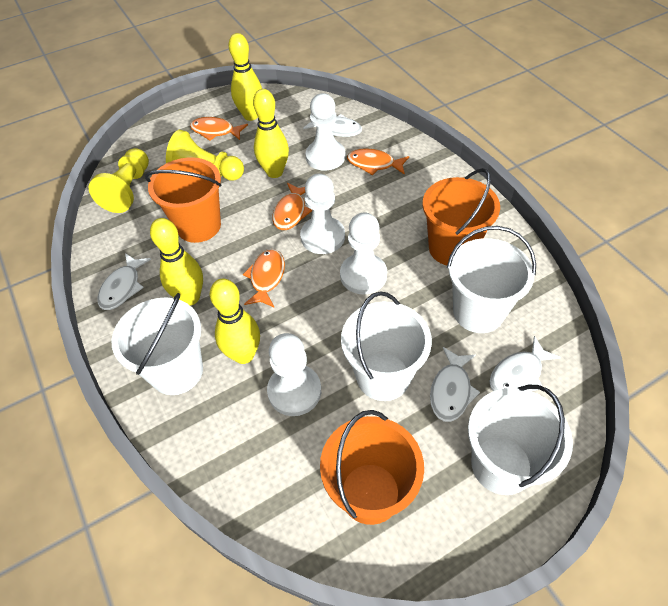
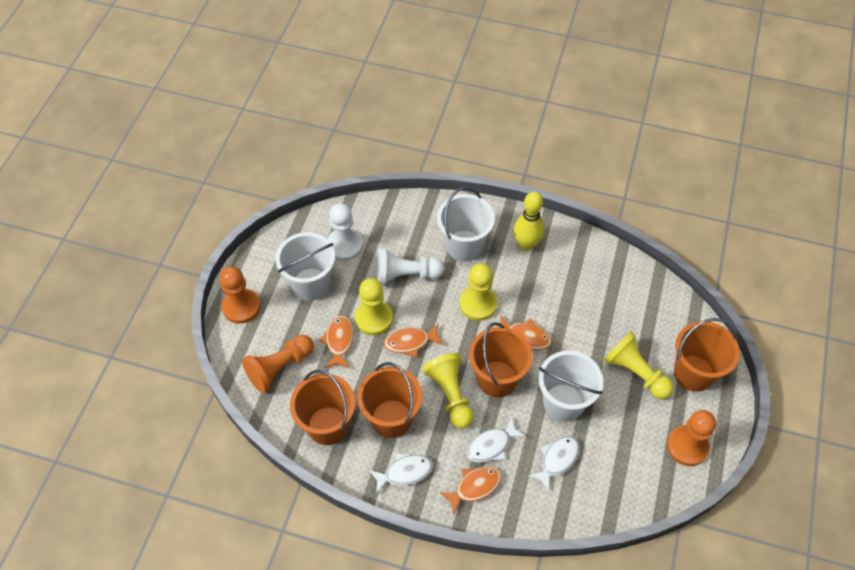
orange bucket: [145,157,222,243] [320,410,424,525] [422,168,500,265] = 3 -> [290,370,356,445] [357,362,422,438] [469,322,533,397] [674,318,740,391] = 4
orange pawn: none = 0 -> [219,266,260,324] [242,335,314,393] [667,410,716,466] = 3
white bucket: [112,293,203,395] [341,292,432,401] [447,226,536,333] [468,385,573,495] = 4 -> [275,232,335,301] [437,187,495,261] [538,351,603,422] = 3
white fish: [98,253,151,310] [303,114,362,137] [430,347,480,422] [490,336,561,391] = 4 -> [369,453,433,495] [466,416,527,463] [528,436,580,492] = 3
white pawn: [267,333,321,416] [300,174,345,254] [305,93,345,170] [340,212,387,294] = 4 -> [327,203,363,261] [377,248,444,285] = 2
yellow bowling pin: [150,218,203,305] [210,279,260,364] [229,33,262,121] [253,89,289,178] = 4 -> [514,192,544,251] = 1
yellow pawn: [88,148,149,213] [166,130,244,181] = 2 -> [355,278,393,335] [422,353,474,429] [459,263,497,321] [604,332,674,399] = 4

